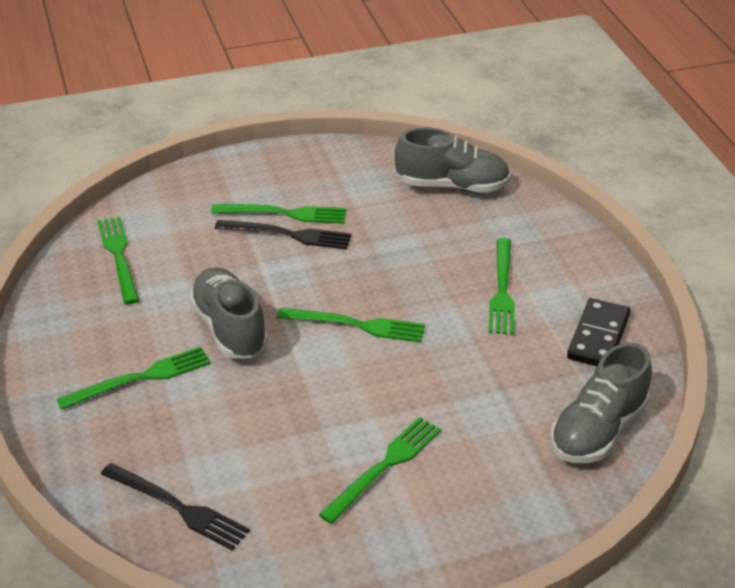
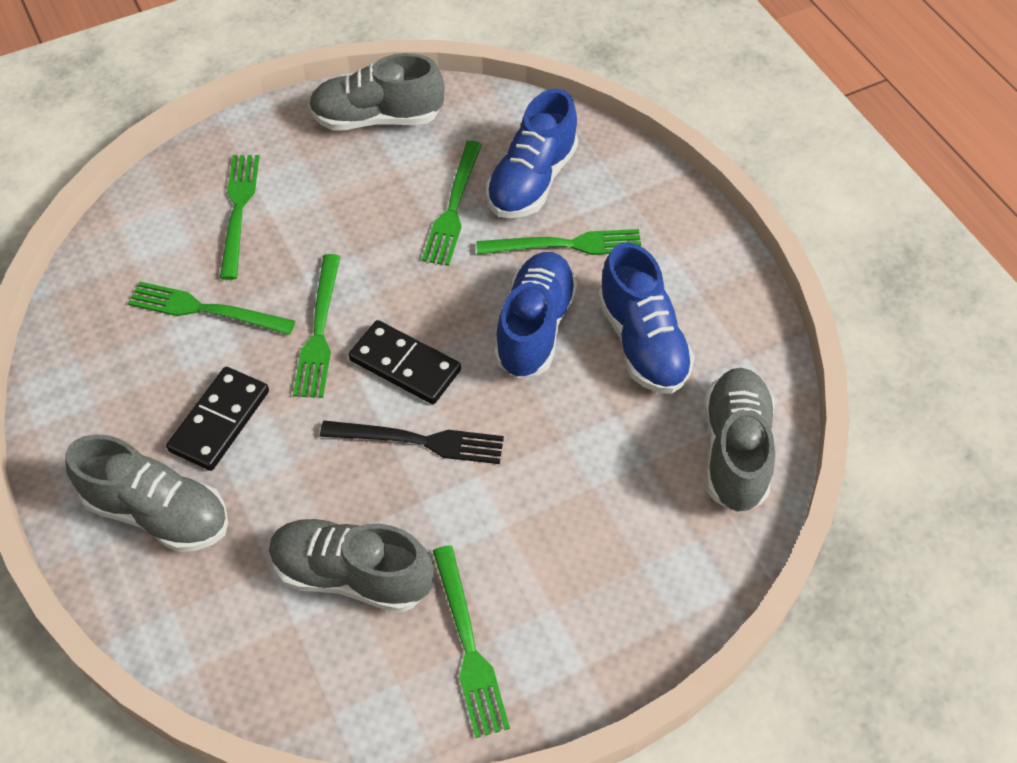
black domino: [567,298,631,366] = 1 -> [166,367,269,471] [349,320,461,404] = 2
black fork: [101,463,250,551] [215,220,352,249] = 2 -> [320,420,504,464] = 1
blue shoe: none = 0 -> [486,89,578,218] [494,252,578,378] [598,242,695,394] = 3
grey shoe: [189,267,268,358] [395,128,510,193] [550,343,652,463] = 3 -> [65,434,228,552] [269,519,434,613] [309,53,444,130] [704,368,775,513] = 4

